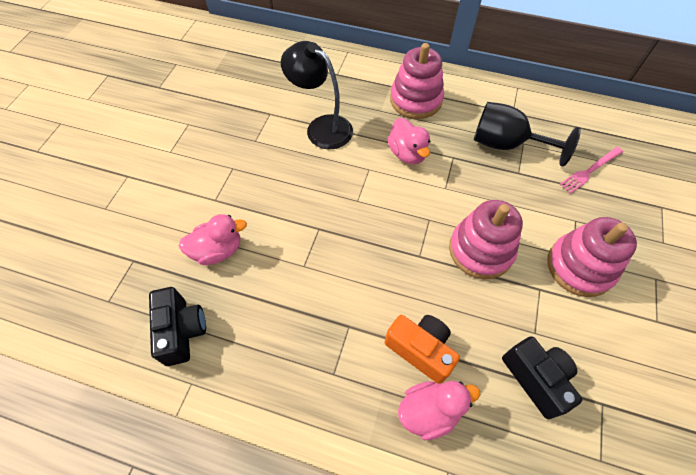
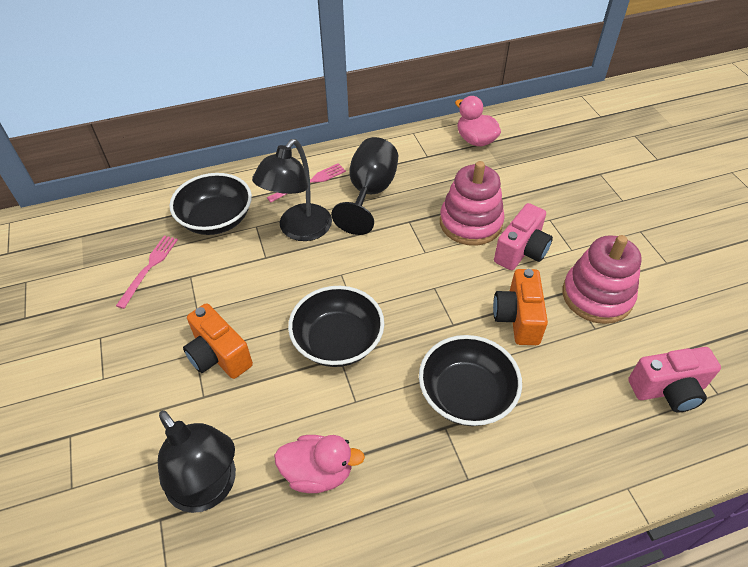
black bowl: none = 0 -> [169,173,252,235] [288,286,384,367] [419,335,522,426] = 3
black camera: [149,287,206,366] [502,336,582,419] = 2 -> none = 0
black lamp: [281,41,353,149] = 1 -> [158,410,236,513] [252,139,332,241] = 2
orange camera: [384,315,460,384] = 1 -> [183,303,253,379] [493,269,548,345] = 2
pink camera: none = 0 -> [494,203,553,270] [628,347,721,412] = 2
pink duck: [179,214,247,265] [387,118,430,165] [398,381,480,440] = 3 -> [274,435,365,493] [455,96,501,147] = 2
pink fork: [559,147,623,194] = 1 -> [116,236,178,309] [267,163,346,202] = 2
pink stacking toy: [390,43,444,119] [449,200,523,279] [547,217,637,297] = 3 -> [440,161,505,246] [562,235,642,324] = 2

